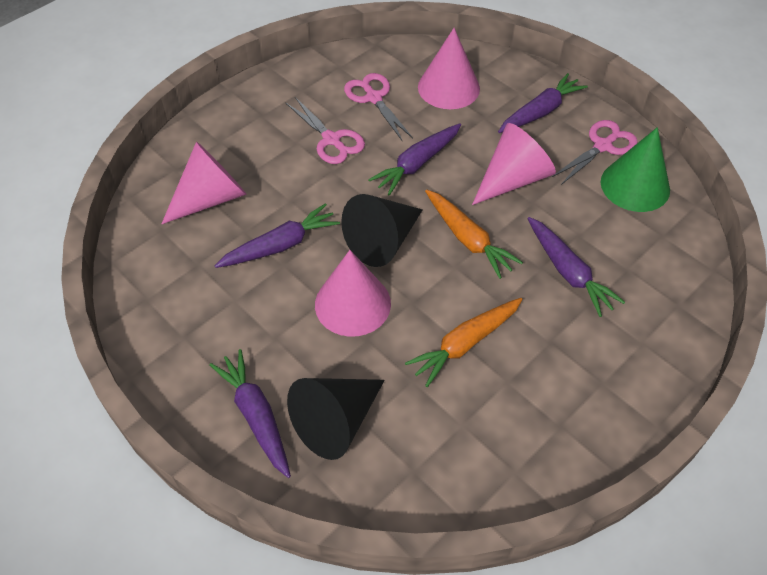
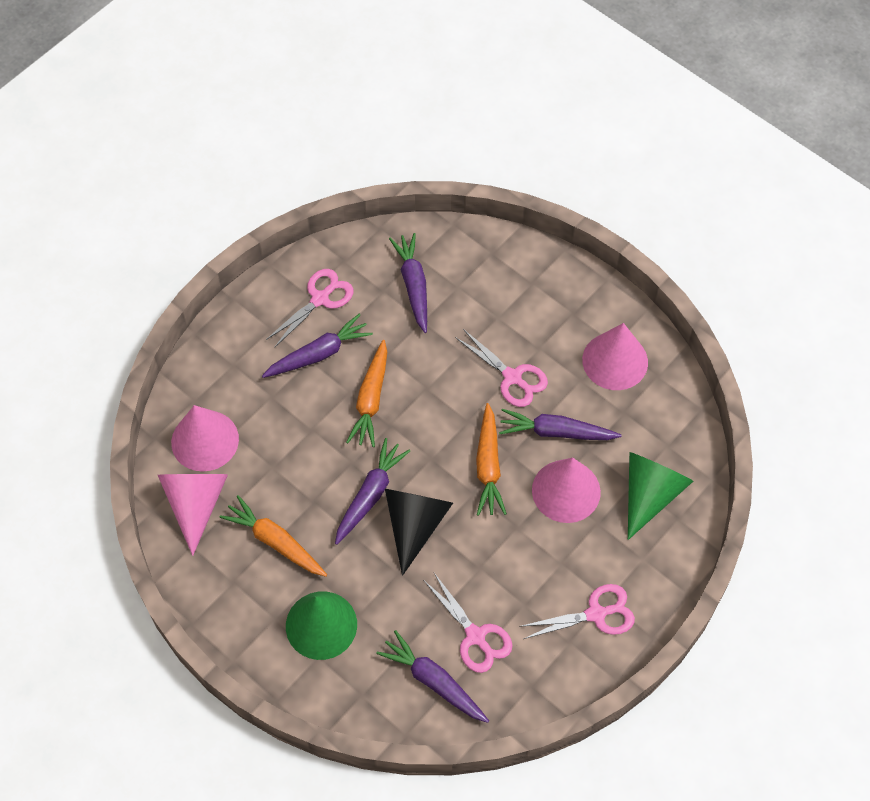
black cone: [287,378,385,460] [341,194,422,267] = 2 -> [385,489,453,576] = 1
green cone: [601,127,670,212] = 1 -> [286,591,357,660] [628,452,693,540] = 2
orange carrot: [405,298,523,387] [425,190,523,279] = 2 -> [220,495,327,577] [346,340,387,447] [476,403,507,516] = 3
pink scissors: [285,97,365,164] [344,73,413,142] [551,120,638,185] = 3 -> [266,269,354,348] [424,573,512,673] [455,329,548,407] [519,584,635,639] = 4

